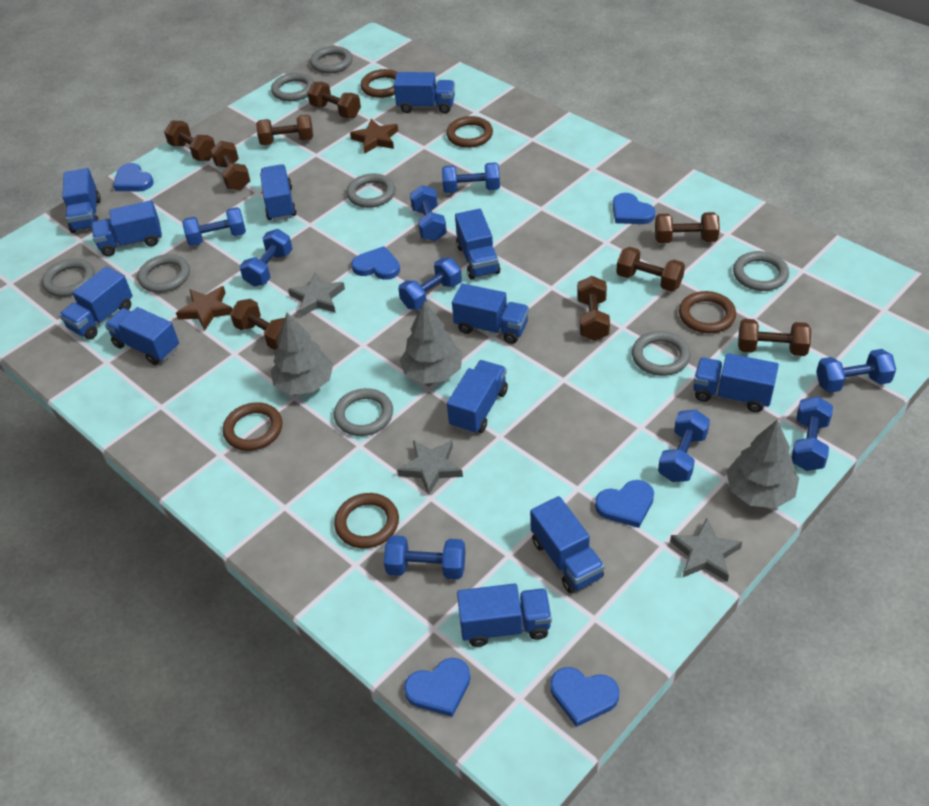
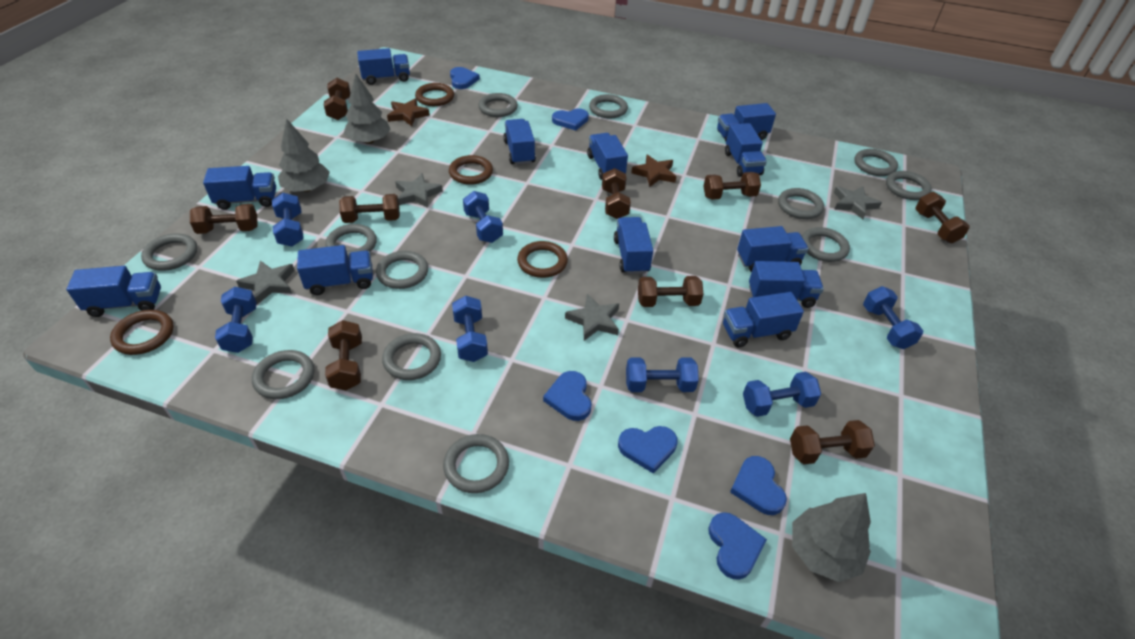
blue dumbbell: [182,207,246,246] [240,229,292,287] [384,535,465,579] [398,258,462,310] [410,185,447,241] [442,162,500,193] [658,410,710,482] [792,397,833,471] [816,349,896,393] = 9 -> [215,287,257,353] [272,193,304,247] [452,296,488,362] [463,191,503,243] [626,358,699,392] [743,372,821,417] [863,286,923,349] = 7
brown ring: [223,402,282,451] [334,493,399,548] [361,69,397,98] [446,116,493,148] [679,291,736,333] = 5 -> [110,310,174,355] [415,83,454,106] [449,155,493,185] [517,241,568,278] = 4
grey ring: [42,259,95,297] [138,254,190,293] [271,73,314,101] [310,46,353,73] [334,388,393,436] [347,173,395,208] [632,331,691,376] [733,251,789,291] = 8 -> [141,233,197,271] [252,350,314,399] [325,224,377,259] [376,251,428,289] [382,333,441,380] [443,434,509,493] [478,93,518,117] [589,94,628,118] [778,188,824,219] [802,227,850,262] [854,149,898,176] [886,171,932,200] = 12
grey star: [288,272,345,317] [397,440,463,495] [670,518,742,582] = 3 -> [236,261,295,304] [395,173,443,208] [565,294,619,341] [834,186,882,220] = 4

